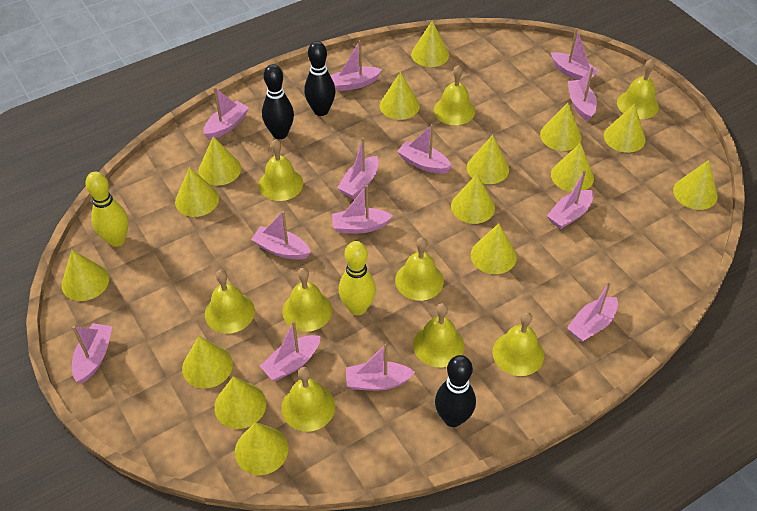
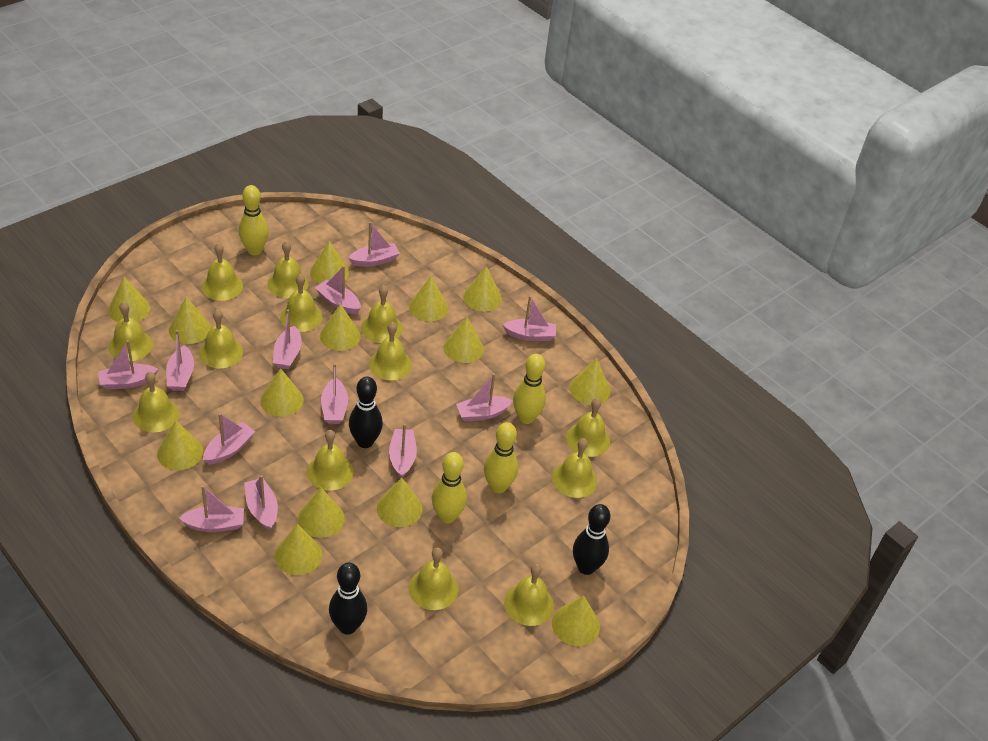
pink boat: [72,323,112,383] [203,87,249,139] [251,211,311,259] [260,321,321,381] [330,40,382,91] [332,185,393,233] [337,137,379,198] [346,344,415,391] [397,124,452,174] [547,170,593,229] [551,28,600,80] [567,281,618,342] [568,67,597,121] = 13 -> [98,340,158,390] [166,330,194,391] [179,485,244,532] [203,413,255,465] [244,475,278,531] [273,310,302,369] [315,266,361,314] [321,363,348,424] [348,222,400,267] [389,424,417,478] [456,373,513,422] [503,296,556,341] = 12
yellow bell: [205,270,255,334] [259,139,303,201] [281,367,335,432] [282,268,332,332] [395,237,444,301] [413,303,464,367] [434,65,475,125] [492,312,544,376] [617,59,659,119] = 9 -> [108,302,153,361] [133,371,180,432] [199,309,243,368] [201,243,243,301] [267,241,308,298] [280,274,322,332] [307,430,354,491] [361,285,403,343] [369,322,412,380] [409,548,458,610] [504,564,554,626] [552,438,597,498] [566,398,610,457] = 13
yellow bowling pin: [85,172,129,247] [339,241,376,315] = 2 -> [239,185,269,255] [432,452,467,523] [484,422,518,493] [513,354,546,424] = 4
yellow cone: [61,250,109,301] [175,167,219,217] [182,336,233,388] [198,136,241,186] [214,376,266,429] [235,422,288,475] [380,72,420,120] [411,21,449,67] [451,174,495,224] [467,135,509,184] [471,224,517,274] [540,103,582,151] [551,143,594,192] [604,104,646,153] [673,160,718,210] = 15 -> [108,277,150,322] [157,420,203,470] [169,297,211,344] [260,368,304,417] [274,524,323,575] [298,488,345,538] [310,241,349,284] [320,304,361,351] [377,477,422,527] [409,276,448,322] [443,317,484,363] [463,266,502,312] [552,595,600,646] [569,358,610,405] = 14

